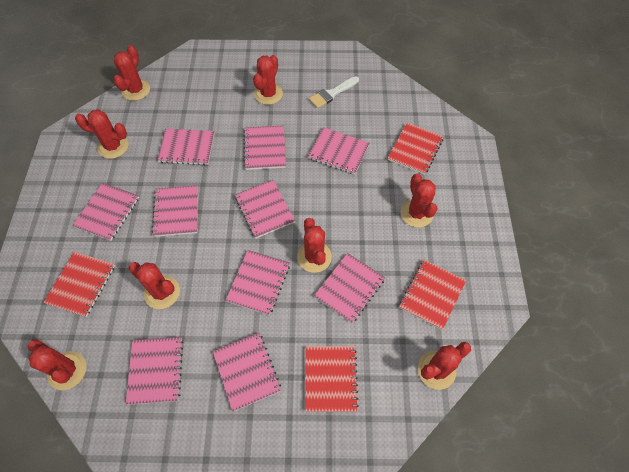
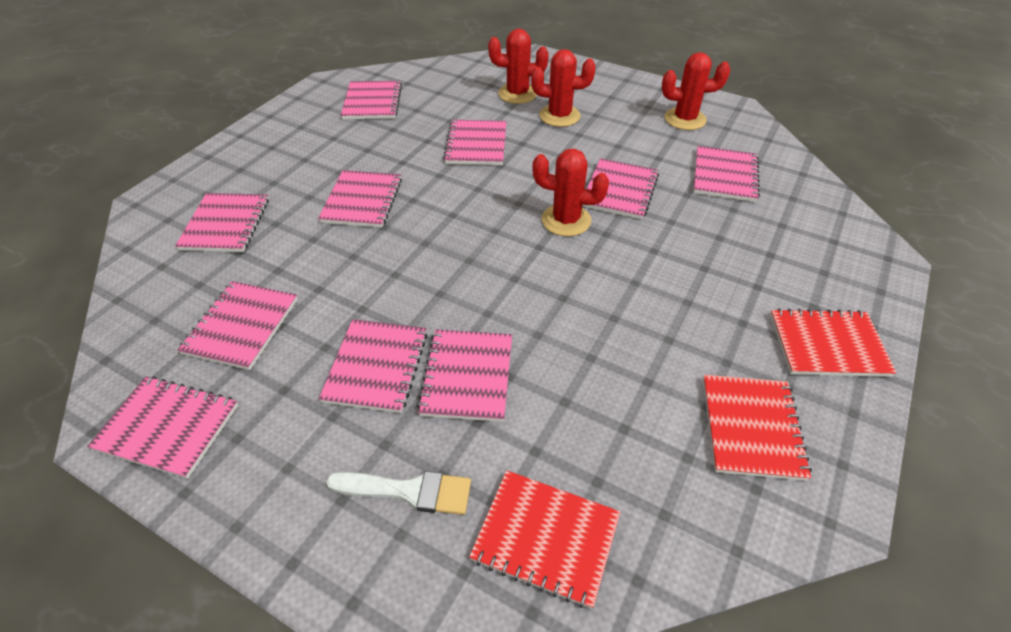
red cactus: [28,339,86,390] [75,109,129,159] [113,45,150,101] [129,262,180,309] [253,55,283,105] [297,218,332,273] [400,174,437,227] [418,342,471,390] = 8 -> [488,29,549,104] [531,49,596,127] [532,149,609,236] [662,52,730,130] = 4
red notebook: [43,251,115,317] [305,346,359,412] [388,122,444,175] [399,260,466,330] = 4 -> [469,470,620,609] [703,375,812,481] [770,308,896,377] = 3

